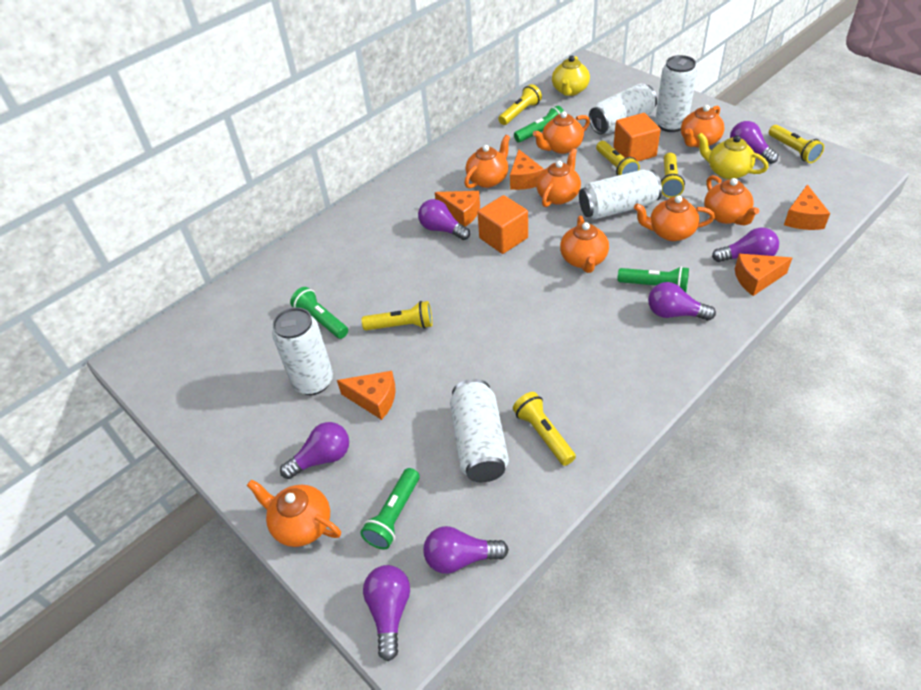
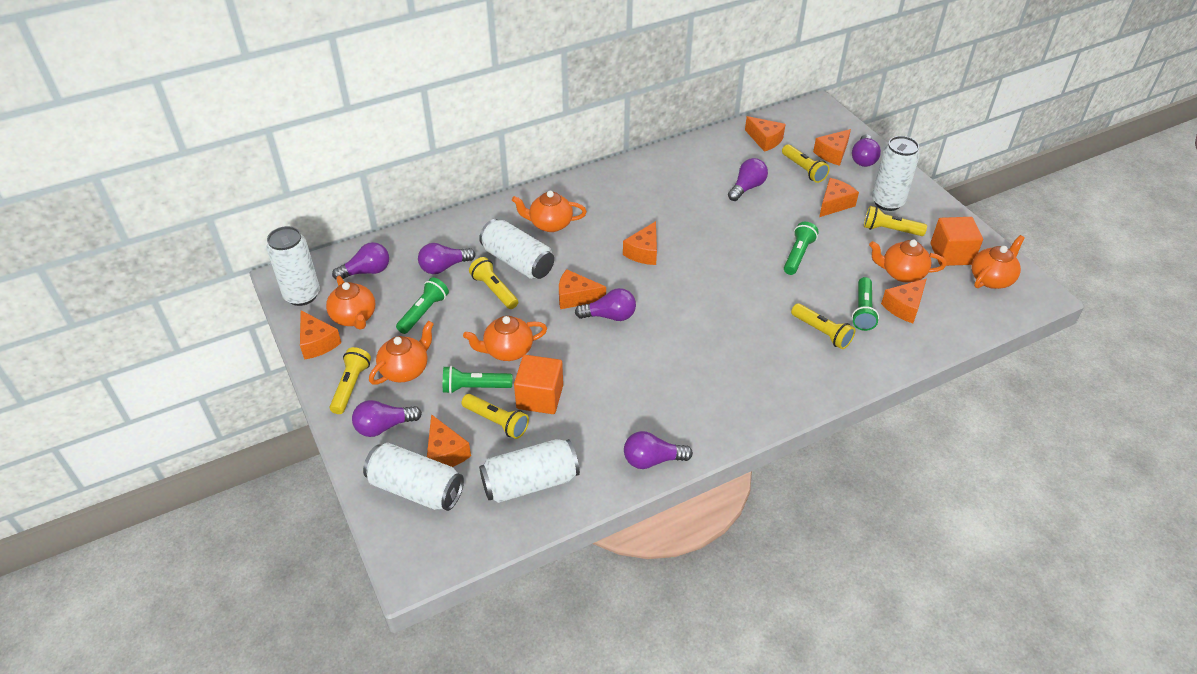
orange cheese: [337,371,396,420] [435,191,480,227] [510,150,544,190] [735,254,792,296] [784,184,830,230] = 5 -> [300,311,341,360] [427,414,471,467] [559,269,606,309] [623,221,657,265] [745,116,786,152] [813,129,851,166] [819,178,859,217] [881,279,926,323] = 8
orange teapot: [247,479,341,547] [464,135,510,189] [533,111,590,154] [536,148,581,207] [560,216,609,273] [634,195,715,241] [681,105,725,148] [704,175,759,225] = 8 -> [326,276,375,330] [369,321,434,385] [463,316,547,361] [512,191,587,232] [869,240,947,282] [972,235,1025,289] = 6
yellow teapot: [552,56,590,96] [697,133,768,180] = 2 -> none = 0

